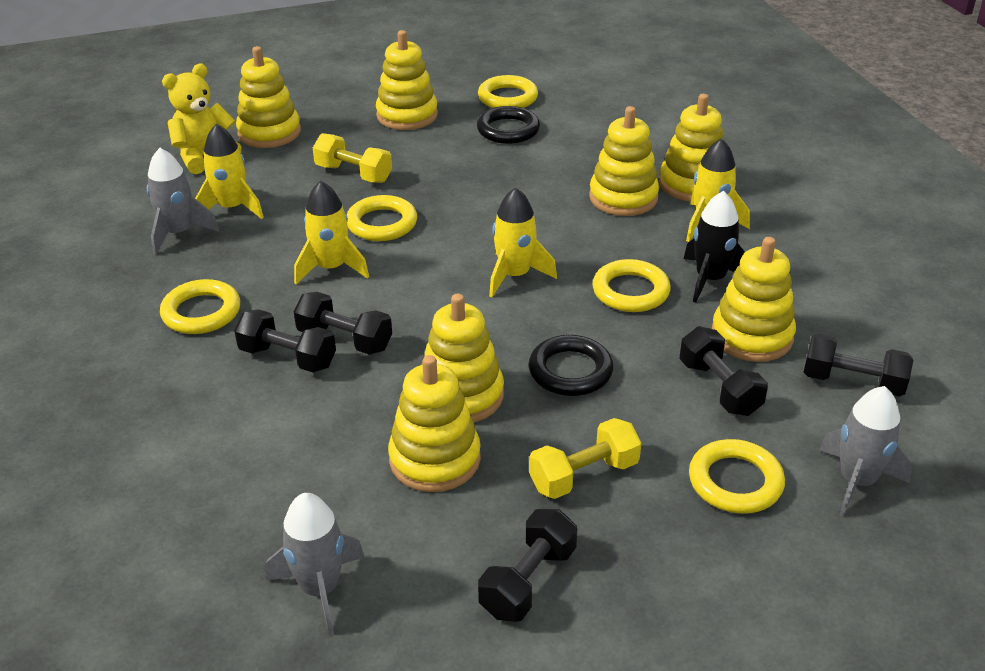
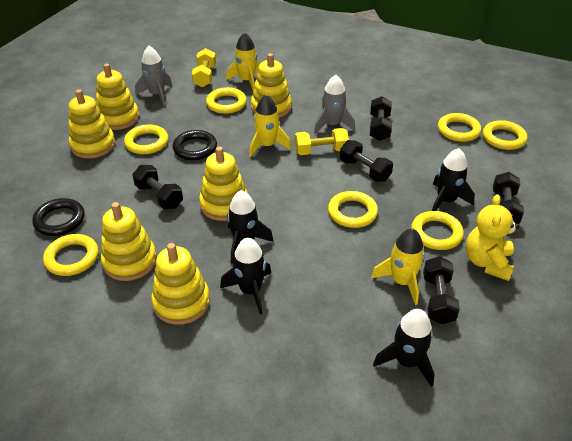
black rocket: [684,191,745,303] = 1 -> [220,237,271,314] [227,190,274,264] [373,309,435,387] [432,148,475,211] = 4
grey rocket: [147,148,219,255] [266,493,364,635] [819,386,912,517] = 3 -> [135,46,172,106] [314,75,355,134] = 2
yellow ring: [160,279,240,334] [347,195,417,241] [478,75,538,108] [593,259,671,312] [689,439,785,513] = 5 -> [43,234,98,276] [124,124,169,154] [206,87,247,114] [328,191,378,228] [411,211,464,250] [438,113,481,142] [483,120,528,150] = 7
yellow rocket: [195,124,264,219] [294,181,369,284] [489,187,557,297] [686,138,750,242] = 4 -> [226,32,260,90] [249,95,291,157] [371,228,425,305] = 3
yellow stacking toy: [236,46,301,148] [376,30,438,130] [388,355,481,492] [425,294,504,423] [589,106,659,216] [659,94,724,201] [712,237,796,362] = 7 -> [69,89,115,158] [96,64,139,130] [101,202,157,281] [151,243,210,325] [199,147,248,221] [251,53,292,118] = 6

